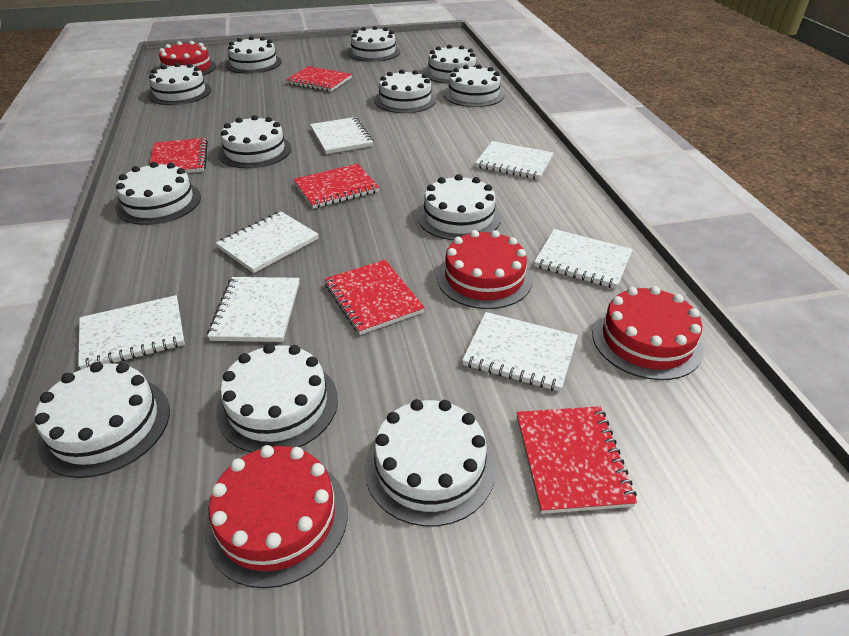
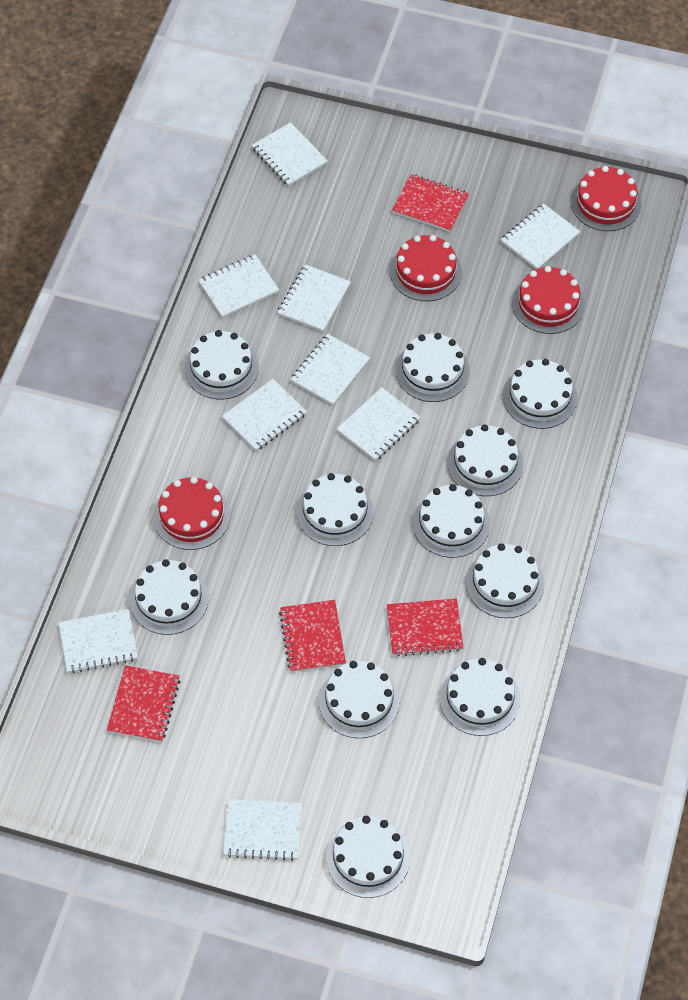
red notebook: [149,138,208,173] [286,66,352,92] [293,164,379,209] [324,260,425,335] [517,406,637,514] = 5 -> [107,665,180,742] [279,600,346,672] [387,598,464,657] [392,174,469,232] = 4
white cake: [35,362,170,478] [115,162,201,225] [148,63,211,105] [216,344,338,452] [218,115,291,168] [225,36,282,74] [347,26,400,62] [364,399,496,527] [374,69,436,113] [417,174,501,240] [424,45,476,84] [444,64,504,107] = 12 -> [130,559,209,635] [185,330,259,400] [297,473,374,546] [319,661,400,738] [326,816,410,898] [396,333,470,402] [413,484,490,558] [439,658,521,736] [447,424,523,496] [466,543,544,618] [503,359,578,429] = 11
white notebook: [78,295,185,369] [207,277,300,342] [216,212,319,273] [310,117,374,154] [462,312,578,392] [475,141,554,180] [534,229,633,289] = 7 -> [59,609,138,673] [198,254,279,318] [222,379,307,451] [223,799,302,861] [252,122,327,186] [277,264,351,332] [290,334,370,406] [337,387,421,461] [501,204,580,269] = 9

